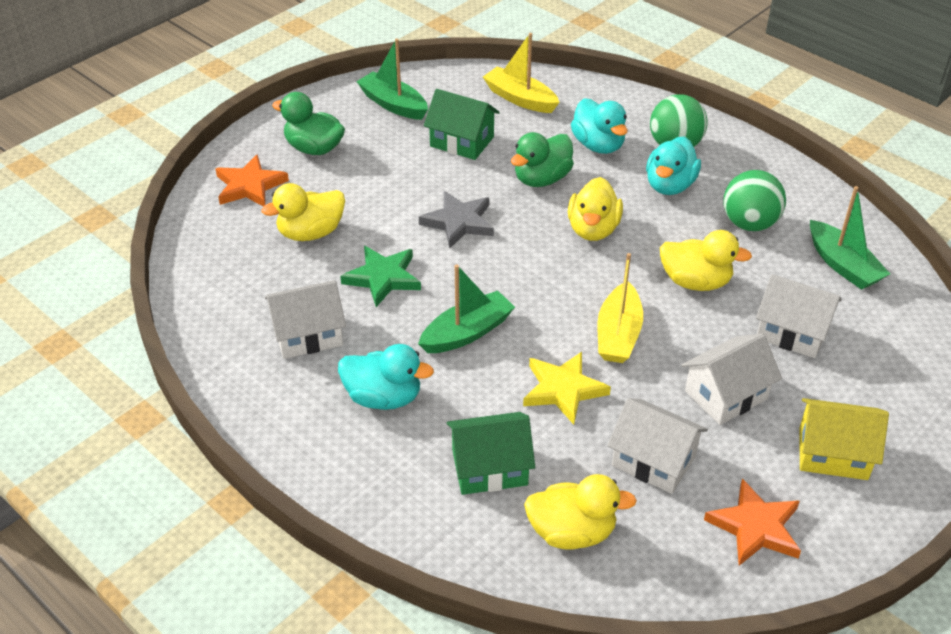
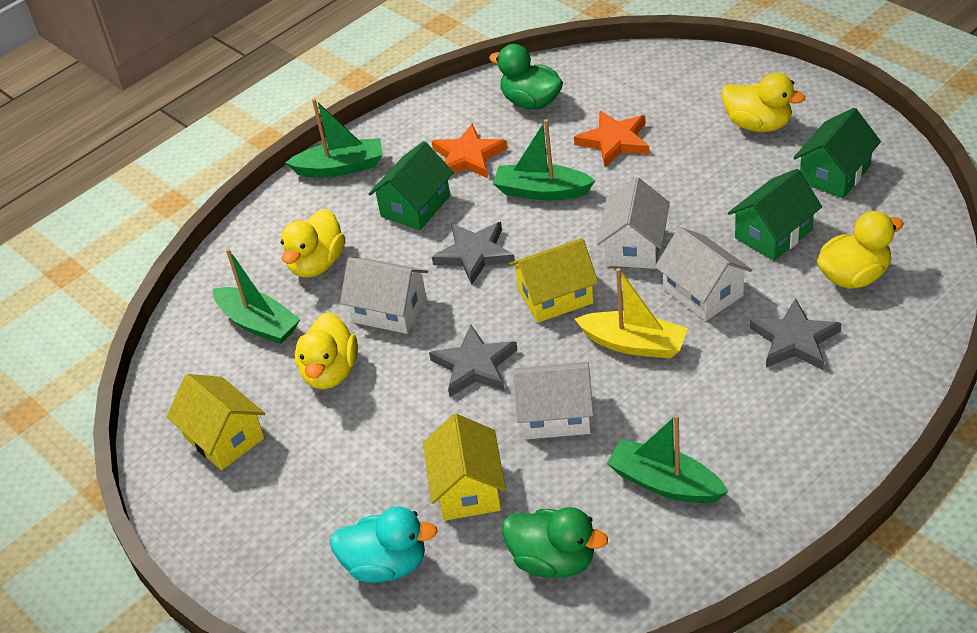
green ball: [650,94,707,147] [723,170,786,231] = 2 -> none = 0
green boat: [356,39,428,120] [418,264,515,353] [810,186,890,290] = 3 -> [213,248,300,344] [285,99,382,177] [493,119,595,200] [606,414,728,503] = 4
green house: [424,89,500,160] [447,412,535,495] = 2 -> [369,141,454,230] [728,169,822,261] [793,108,881,198] = 3
green star: [340,246,421,307] = 1 -> none = 0
grey star: [419,191,494,249] = 1 -> [429,325,518,397] [432,222,515,285] [750,298,841,370] = 3
turquoise duck: [338,344,434,410] [571,98,628,154] [646,136,701,195] = 3 -> [330,507,438,583] = 1
yellow boat: [483,33,560,113] [598,253,643,363] = 2 -> [575,268,688,359] = 1
yellow house: [799,398,889,480] = 1 -> [166,374,265,470] [423,414,506,521] [509,238,598,323] = 3
yellow star: [523,352,611,425] = 1 -> none = 0

